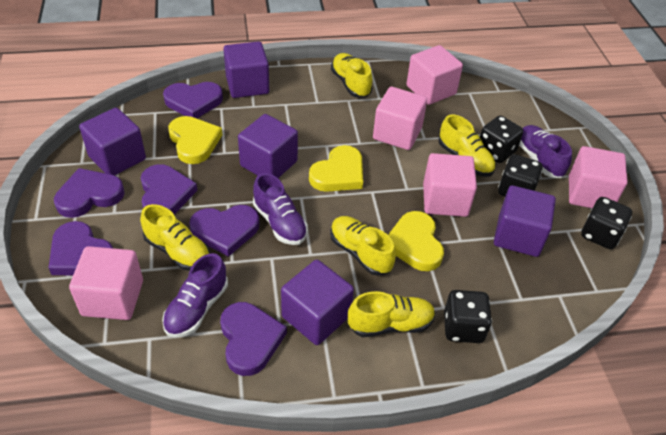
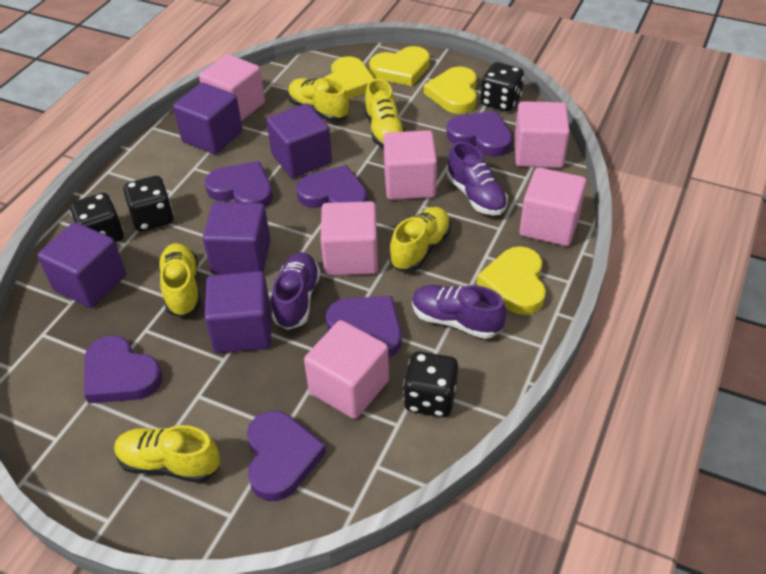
pink cube: [69,246,143,320] [373,87,427,150] [406,45,463,105] [423,153,477,217] [569,146,628,208] = 5 -> [199,54,265,121] [304,320,389,419] [321,201,378,276] [383,130,437,200] [514,101,570,168] [520,168,586,246] = 6
yellow heart: [168,116,222,164] [309,145,363,192] [388,211,444,271] = 3 -> [324,56,374,99] [369,46,430,86] [424,67,477,114] [477,246,546,315] = 4

